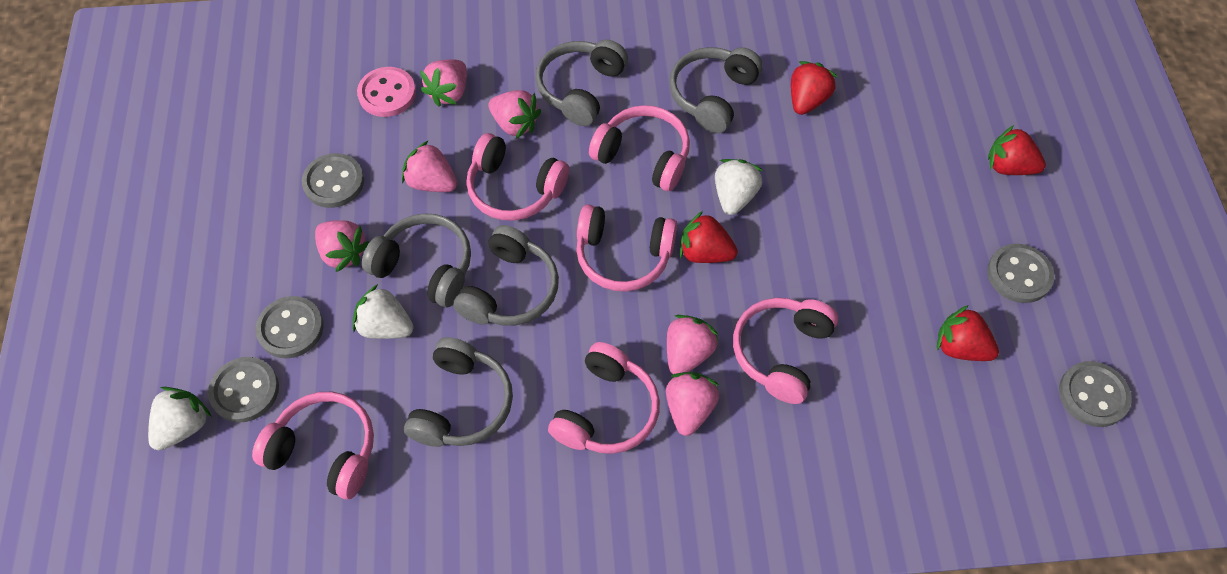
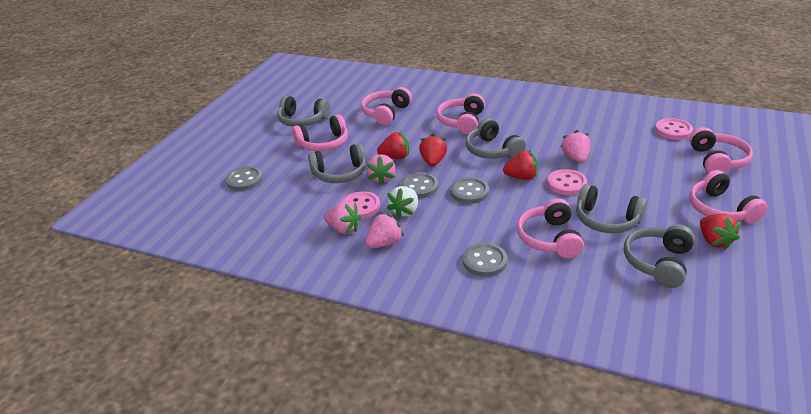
grey button: [208,357,279,423] [256,296,323,358] [302,153,364,208] [987,244,1055,303] [1059,361,1132,427] = 5 -> [225,166,263,191] [400,173,438,198] [450,177,489,204] [463,243,507,277] = 4
pink button: [357,67,416,117] = 1 -> [341,191,380,219] [547,169,587,195] [655,118,693,140] = 3
pink strawberry: [315,220,370,272] [402,140,457,192] [420,59,467,107] [489,90,541,139] [666,372,719,436] [667,315,719,374] = 6 -> [324,202,361,234] [366,154,396,185] [366,213,404,248] [561,130,590,163] = 4
white strawberry: [148,387,212,451] [353,284,414,339] [715,159,763,215] = 3 -> [387,186,418,219] = 1

